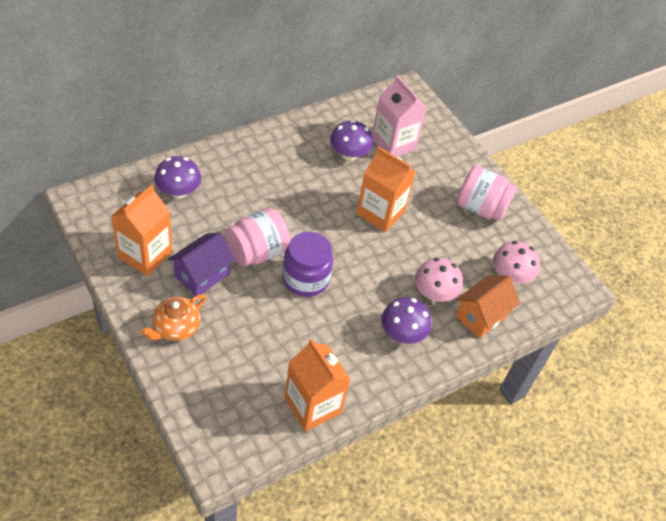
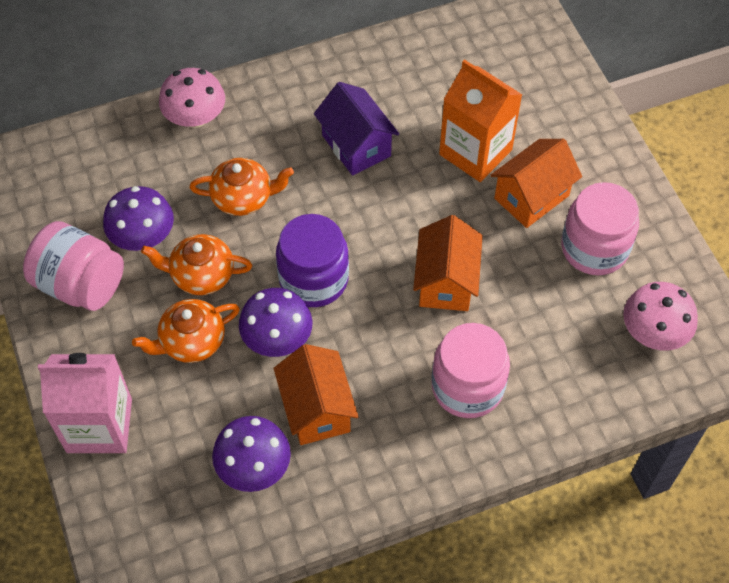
orange carton: [111,185,172,276] [285,339,351,432] [357,147,416,232] = 3 -> [439,59,522,182] = 1
orange house: [456,275,520,338] = 1 -> [274,344,359,445] [413,215,483,311] [490,139,582,228] = 3
orange teapot: [141,294,206,341] = 1 -> [132,299,240,363] [141,234,252,295] [189,158,294,216] = 3
pink jar: [226,208,291,267] [457,166,517,221] = 2 -> [23,221,124,311] [431,323,510,418] [561,182,639,275] = 3

